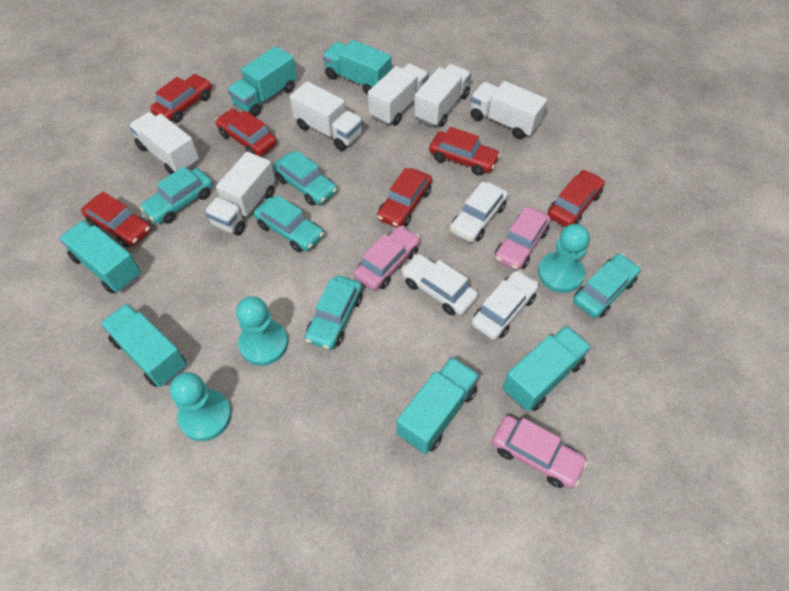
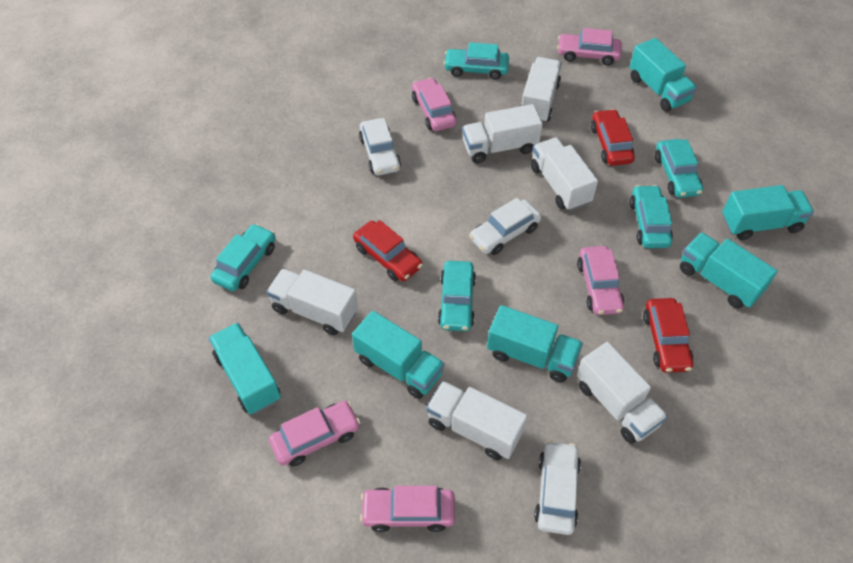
pink car: [354,226,420,290] [492,416,588,488] [495,207,551,271] = 3 -> [269,401,361,467] [360,486,455,532] [412,77,457,131] [557,28,622,65] [577,246,624,315] = 5
red car: [81,192,151,247] [150,74,212,123] [215,109,277,156] [377,168,432,228] [429,127,501,176] [548,170,605,227] = 6 -> [353,220,423,281] [591,109,635,166] [643,298,693,373] = 3
turquoise pawn: [170,372,232,441] [236,296,288,366] [538,224,590,293] = 3 -> none = 0

